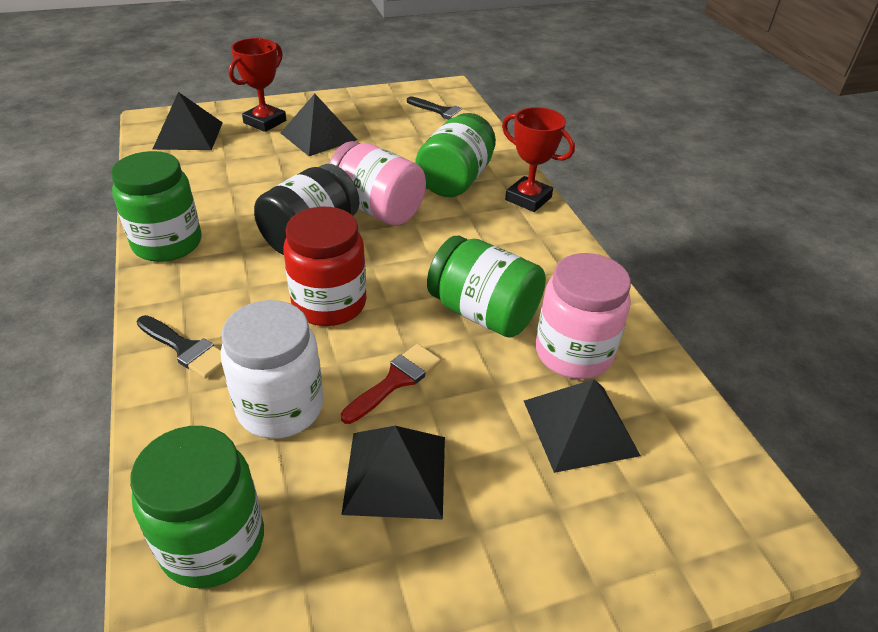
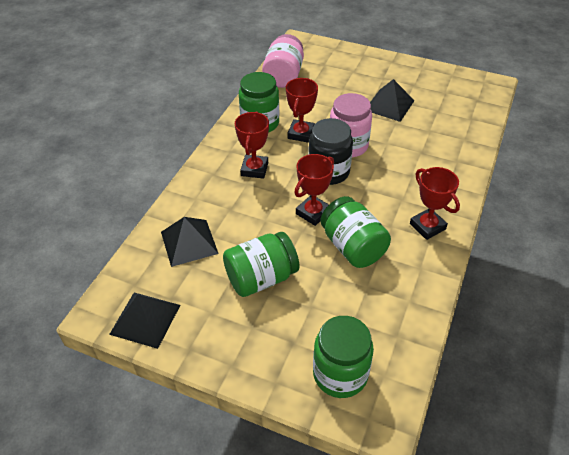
black brush: [137,315,222,379] [407,96,475,120] = 2 -> none = 0
black pyramid: [152,92,223,150] [281,94,357,156] [341,426,445,520] [524,379,641,473] = 4 -> [109,292,180,349] [161,217,219,267] [370,79,415,122] = 3
red brush: [341,344,441,424] = 1 -> none = 0
red jar: [283,207,366,326] = 1 -> none = 0
red trophy: [229,38,286,132] [502,107,575,212] = 2 -> [235,111,269,179] [286,78,318,143] [294,154,334,226] [410,167,460,240] = 4
white jar: [221,300,323,439] = 1 -> none = 0

